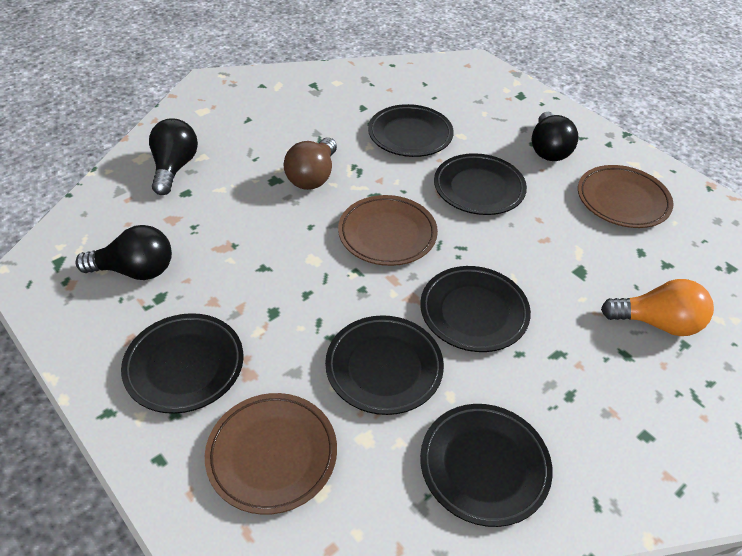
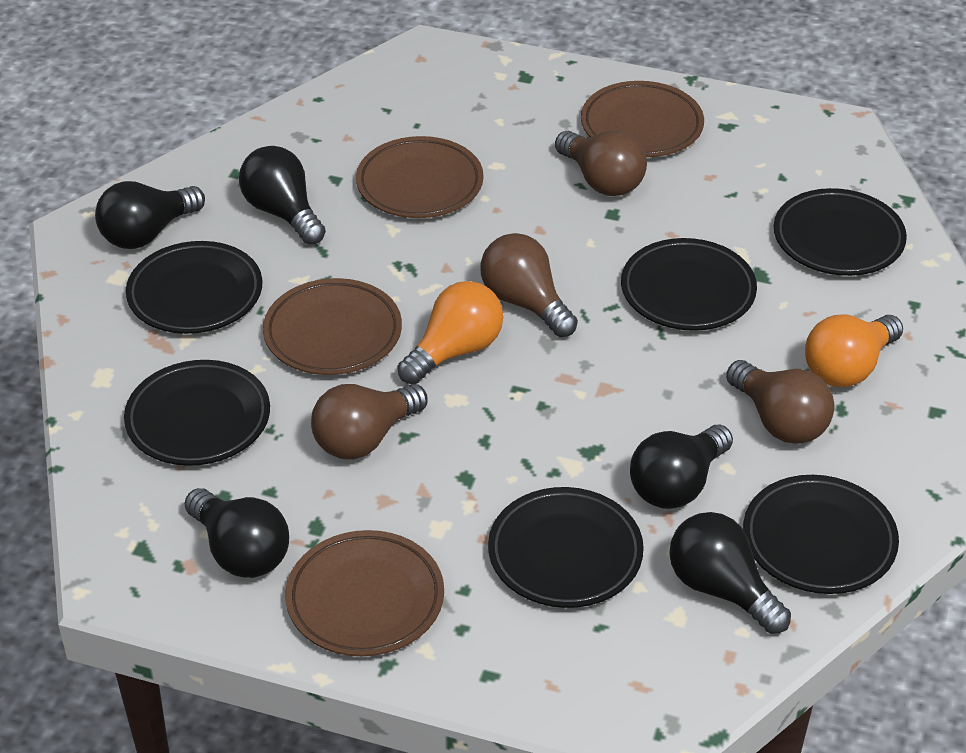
black light bulb: [75,225,172,280] [149,119,198,195] [531,112,579,161] = 3 -> [95,181,205,249] [185,488,289,578] [239,146,326,245] [630,425,733,509] [669,512,791,634] = 5
brown light bulb: [284,137,337,190] = 1 -> [311,384,428,459] [480,233,578,337] [555,130,647,196] [726,360,835,444] = 4
brown plate: [205,393,337,515] [338,195,438,266] [578,165,673,228] = 3 -> [263,278,402,375] [285,530,444,656] [356,136,484,218] [581,81,704,157] = 4
orange light bulb: [601,279,714,336] = 1 -> [397,281,503,384] [805,314,903,387] = 2

